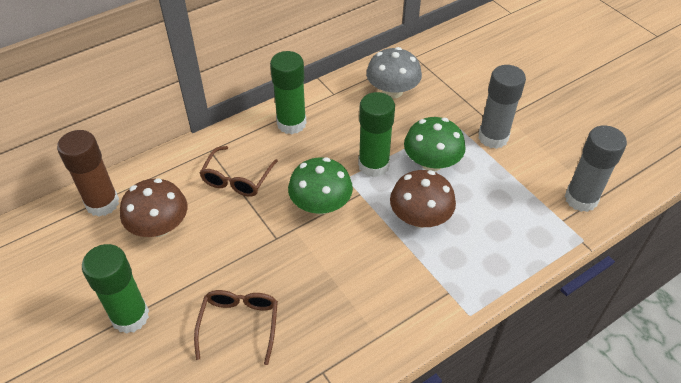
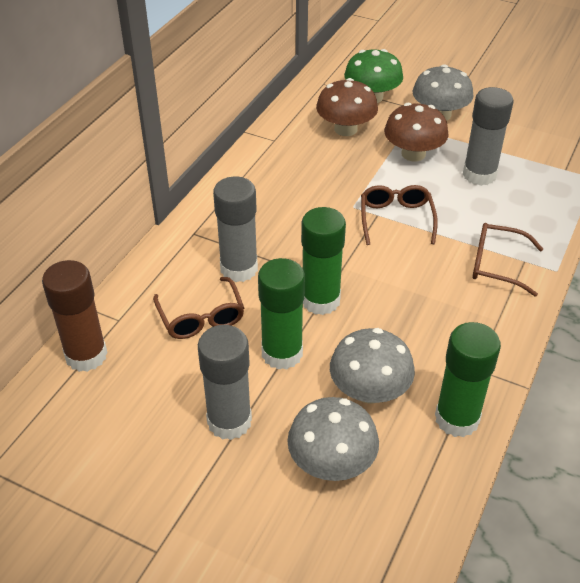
brown glasses: [194,290,278,365] [200,146,278,197] = 2 -> [153,277,244,339] [361,185,438,245] [472,223,543,297] = 3
green mushroom: [288,157,353,215] [404,117,466,171] = 2 -> [344,49,403,103] = 1
grey glue stick: [478,65,526,149] [565,125,627,212] = 2 -> [198,325,252,440] [213,177,258,282] [463,87,514,186] = 3
grey mushroom: [366,47,422,99] = 1 -> [287,397,379,481] [330,328,415,404] [412,64,474,121] = 3

